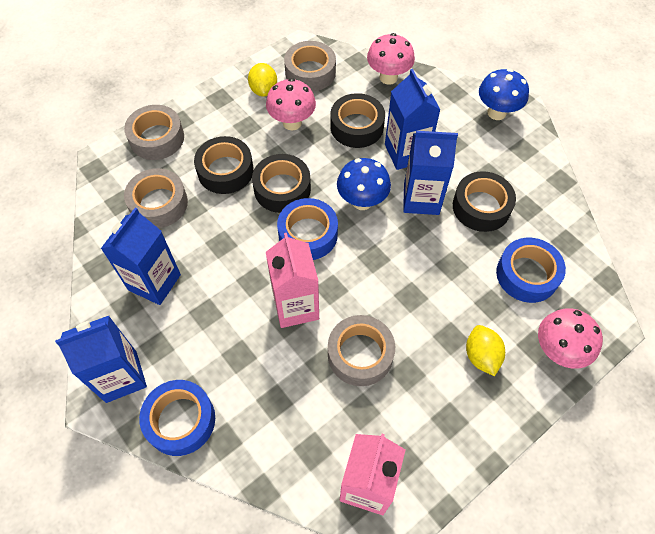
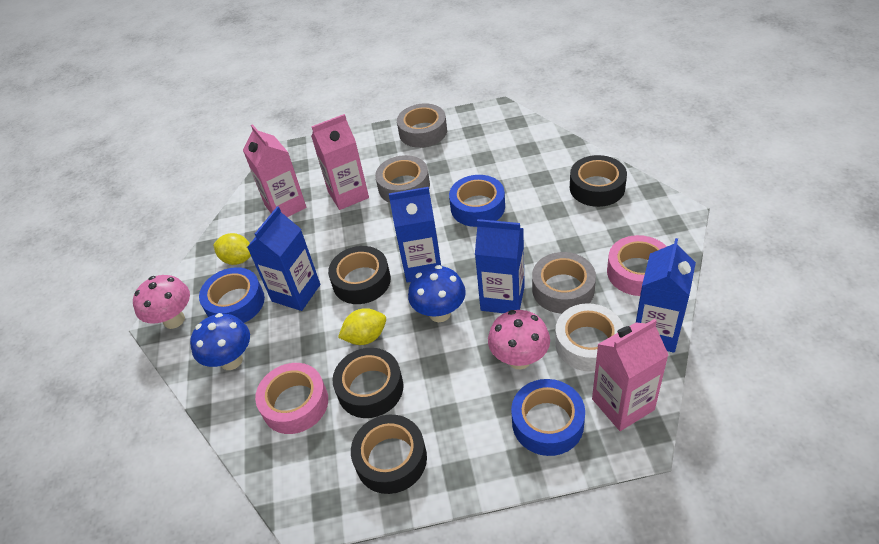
grey tape: [124,105,184,160] [124,168,188,228] [284,41,336,92] [328,315,395,386] = 4 -> [375,155,430,203] [397,103,447,148] [532,252,596,314] = 3
pink carton: [266,233,319,328] [340,434,406,515] = 2 -> [243,124,307,217] [311,114,369,210] [592,319,668,431] = 3
pink mushroom: [266,78,316,130] [367,33,415,85] [538,308,603,369] = 3 -> [133,275,190,329] [488,310,550,370] = 2
pink tape: none = 0 -> [255,363,328,434] [607,235,667,296] = 2
white tape: none = 0 -> [555,303,624,372] = 1

